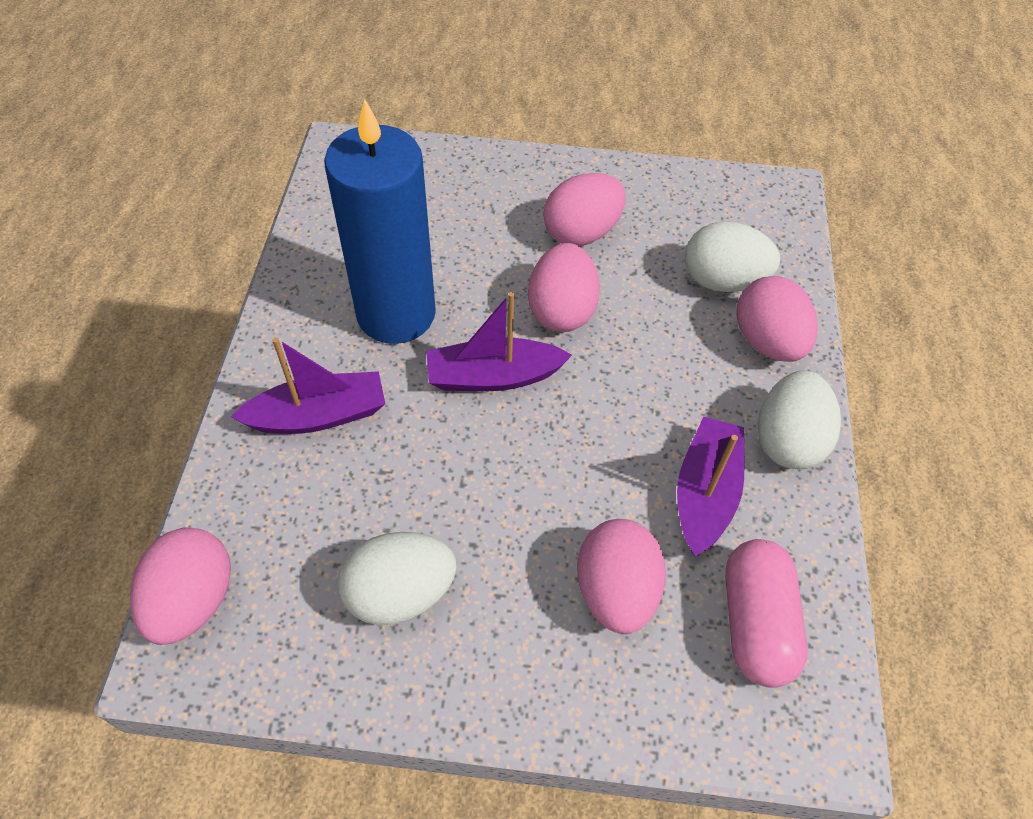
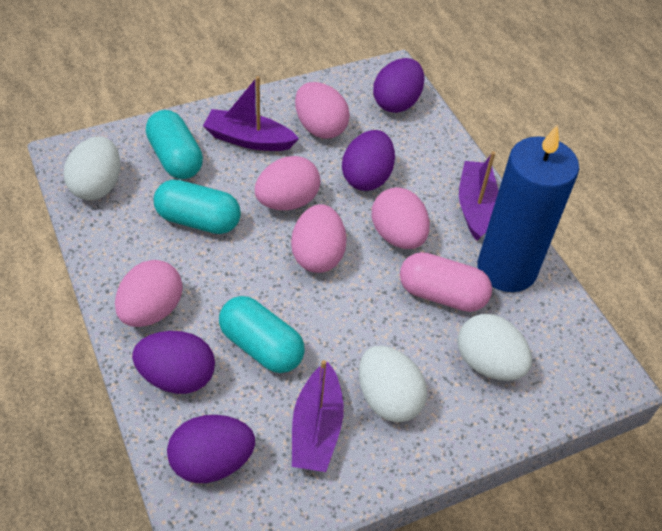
purple egg: none = 0 -> [132,331,215,394] [167,415,255,483] [342,130,395,191] [373,58,424,113] = 4
turquoise capsule: none = 0 -> [146,110,203,179] [154,180,241,234] [219,296,305,373] = 3

